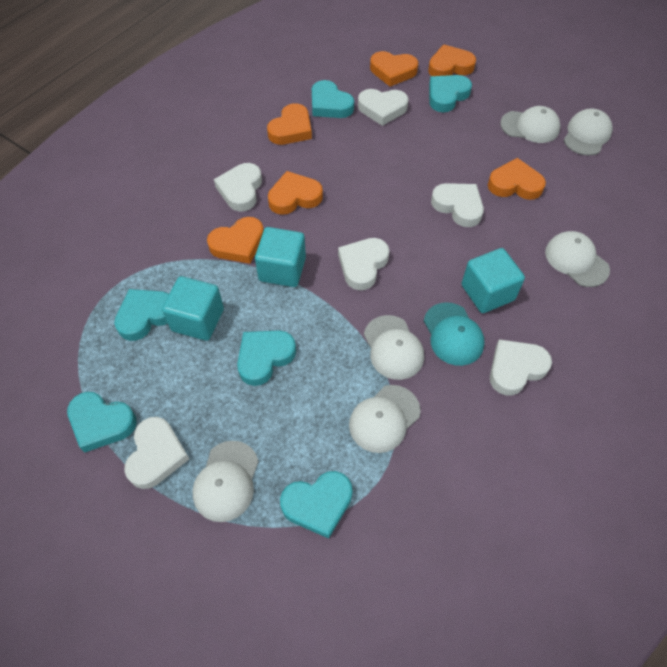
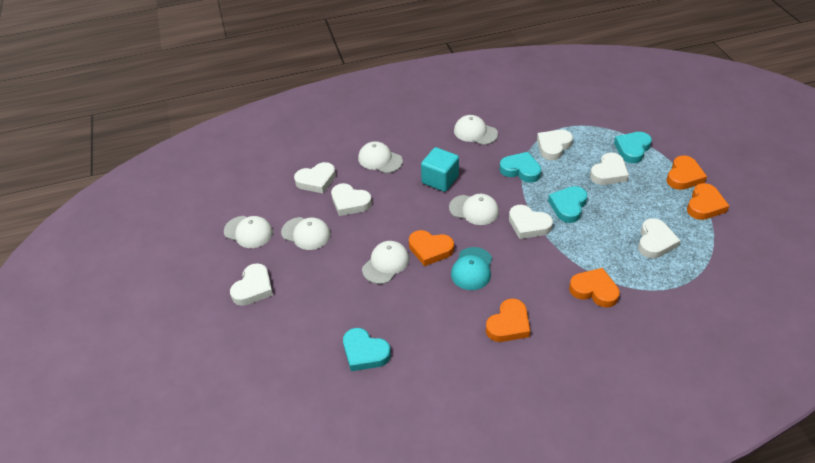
orange heart: [207,217,264,264] [267,103,312,145] [268,171,323,215] [370,51,418,87] [428,44,476,76] [488,158,546,200] = 6 -> [409,230,454,266] [486,299,530,342] [569,268,620,308] [667,155,707,190] [687,183,729,220] = 5
turquoise cube: [162,276,224,341] [255,227,306,287] [462,248,525,313] = 3 -> [421,147,459,192] = 1
turquoise heart: [67,392,137,453] [114,289,169,341] [237,330,296,386] [280,471,353,539] [312,80,354,118] [429,75,472,112] = 6 -> [343,328,391,371] [499,152,541,183] [548,186,587,223] [614,132,652,163] = 4
white heart: [124,417,189,489] [214,163,262,211] [338,238,390,290] [358,89,409,126] [431,183,484,227] [490,339,552,396] = 6 -> [230,263,273,306] [294,162,336,193] [331,183,372,216] [509,205,553,239] [537,130,573,160] [590,153,629,185] [638,218,681,259] = 7

